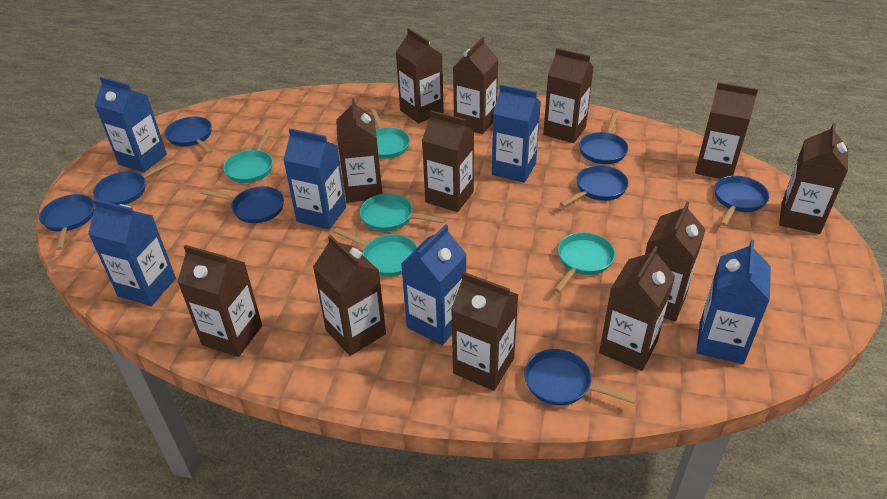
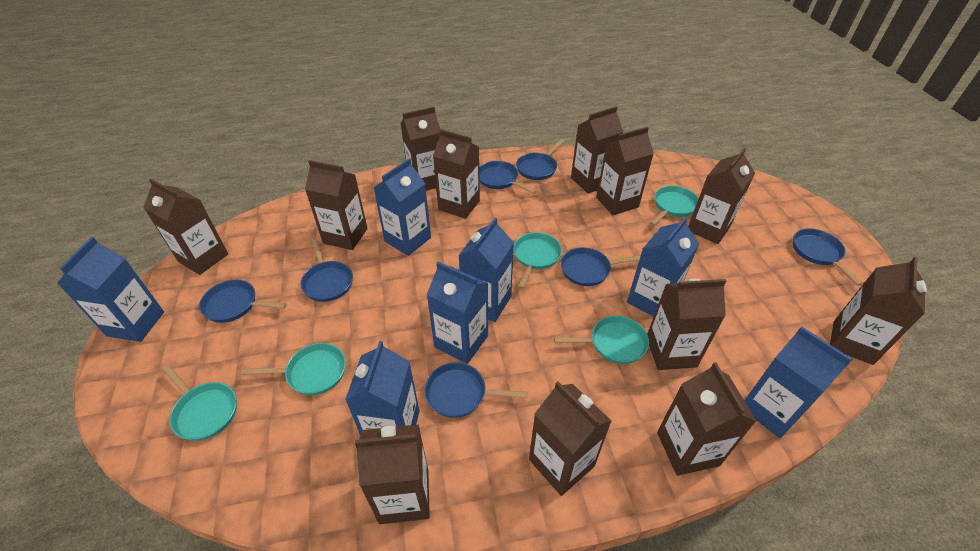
blue carton: [88,199,176,306] [95,77,167,173] [283,128,346,230] [401,224,467,345] [492,84,541,183] [696,240,771,364] = 6 -> [57,237,164,342] [345,341,420,436] [373,159,431,256] [427,261,488,364] [458,218,514,322] [627,217,699,317] [744,326,853,438] = 7
blue pan: [39,194,94,250] [93,159,176,205] [165,117,213,154] [200,186,284,223] [524,349,637,406] [560,165,629,207] [579,112,628,164] [714,176,769,226] = 8 -> [199,280,287,323] [301,238,353,302] [424,362,527,418] [479,161,537,194] [516,139,564,180] [561,247,641,286] [793,229,863,286] = 7

